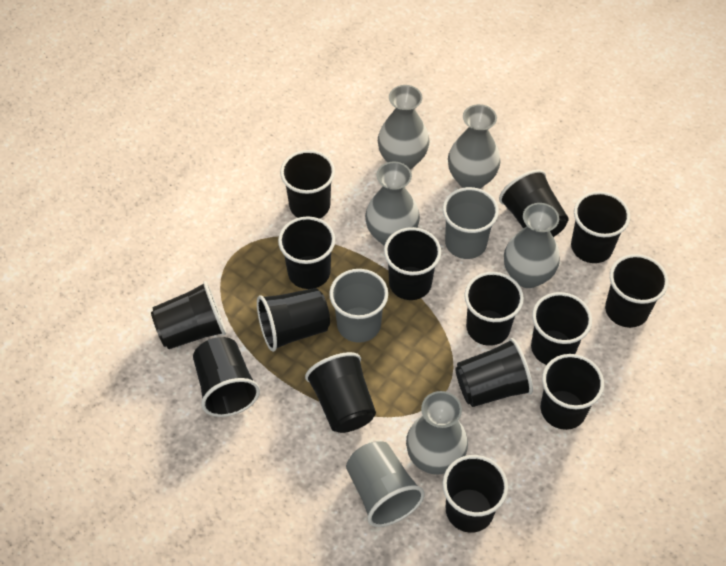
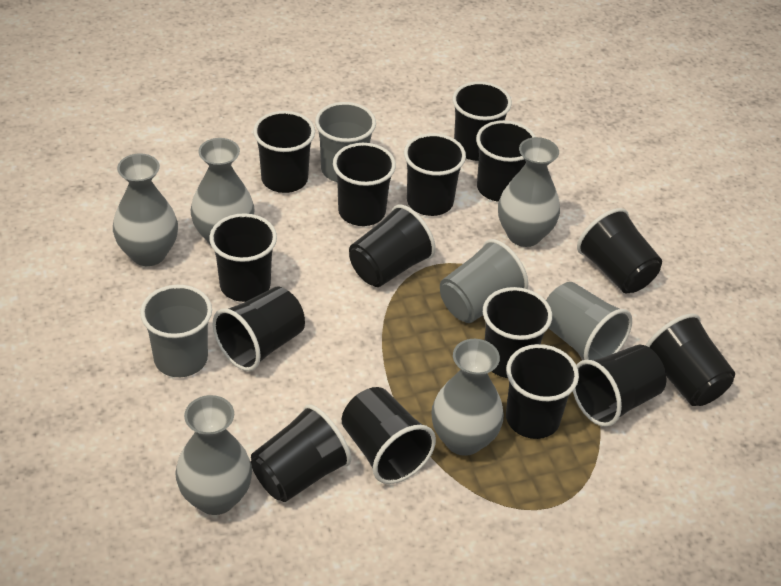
grey cup: [329,269,388,343] [346,441,425,527] [443,187,499,259] = 3 -> [140,285,212,377] [315,102,376,182] [440,239,528,323] [546,282,632,360] = 4

